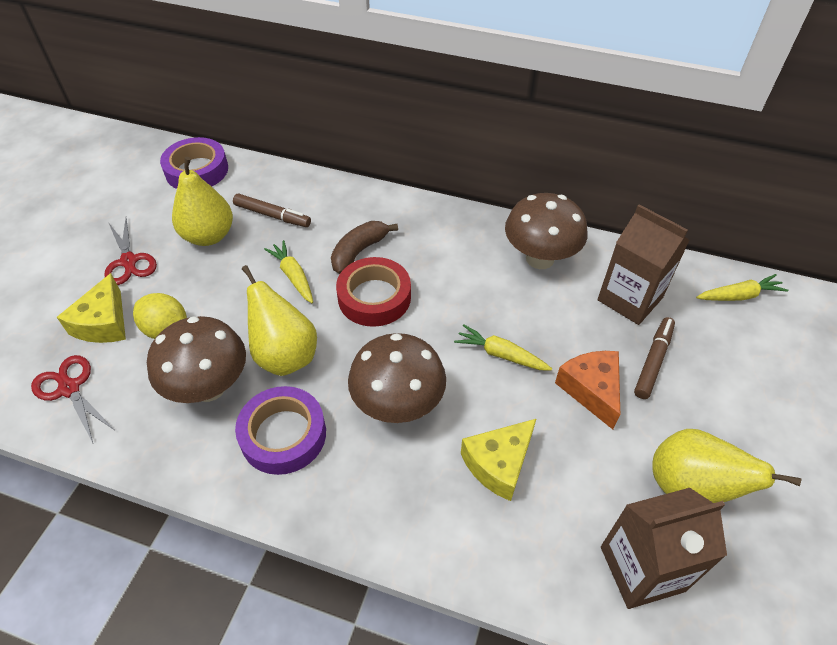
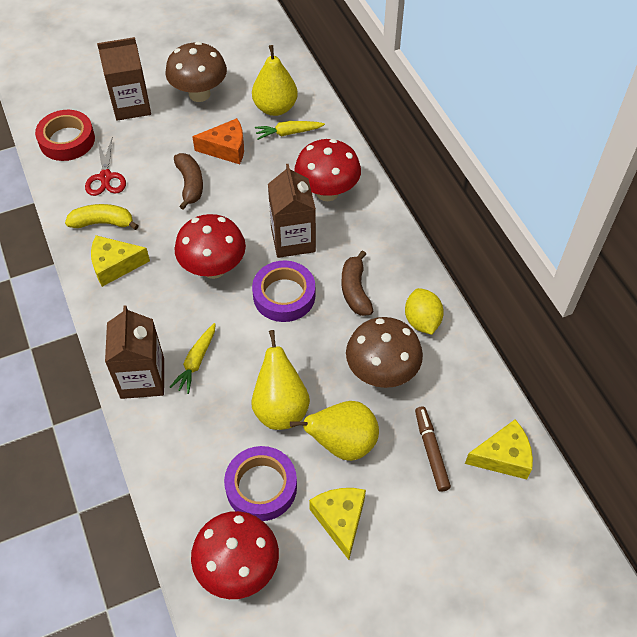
brown banana: [331,221,398,274] = 1 -> [174,153,203,210] [341,250,373,316] = 2
brown carton: [598,205,690,325] [601,488,727,609] = 2 -> [97,37,151,121] [105,305,164,399] [268,164,316,258] = 3
brown marker: [233,193,311,227] [634,317,675,399] = 2 -> [415,406,451,492] = 1
brown mushroom: [147,316,246,403] [348,333,446,423] [505,193,588,269] = 3 -> [165,42,227,102] [346,317,423,388] = 2
red mushroom: none = 0 -> [174,214,246,279] [191,511,279,599] [294,139,361,201] = 3
red scissors: [31,355,114,443] [104,218,157,285] = 2 -> [85,139,126,196] = 1
yellow banana: none = 0 -> [65,204,139,230] = 1
yellow carrot: [264,240,313,303] [454,324,552,371] [696,274,789,301] = 3 -> [170,323,216,394] [255,121,325,140] = 2
yellow cheese: [57,273,126,343] [461,419,536,501] = 2 -> [91,235,150,287] [309,488,366,560] [465,419,533,479] = 3

